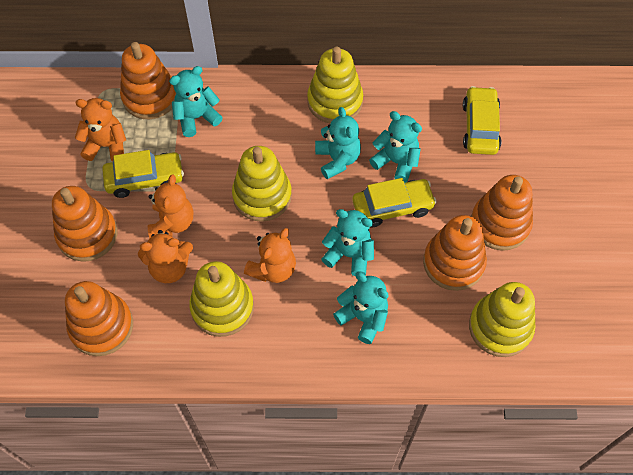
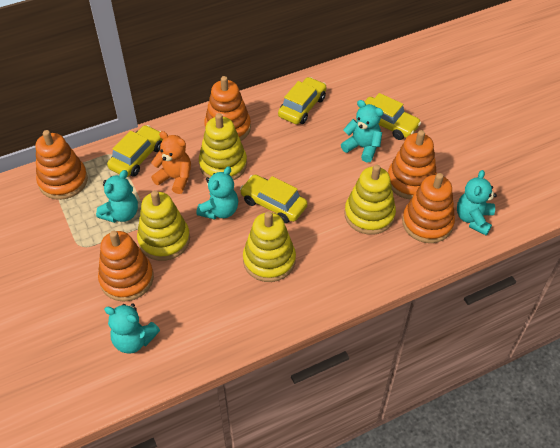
orange teddy bear: [75,98,126,162] [138,230,193,283] [148,174,193,238] [244,228,296,283] = 4 -> [151,131,191,194] = 1
yellow car: [102,150,184,198] [352,178,437,228] [463,86,501,155] = 3 -> [107,125,163,177] [240,175,308,223] [278,77,326,124] [358,93,421,140] = 4

